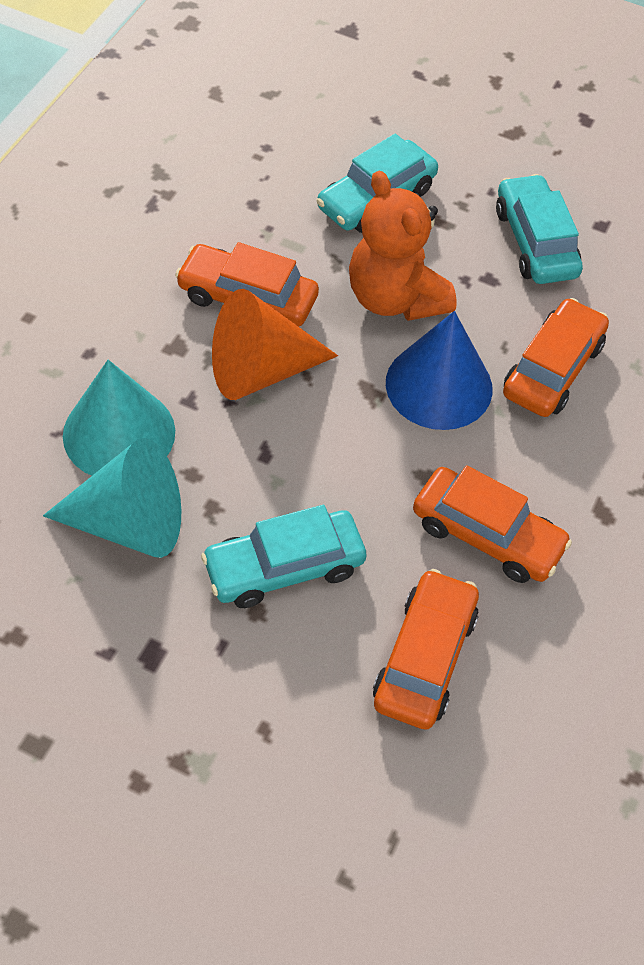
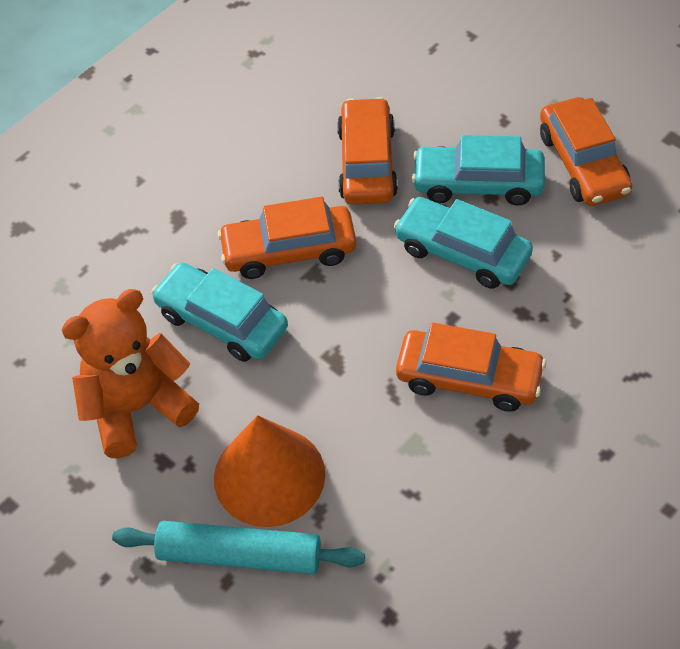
blue cone: [386,311,493,430] = 1 -> none = 0
turquoise cone: [43,438,181,558] [63,360,175,476] = 2 -> none = 0
turquoise rolling pin: none = 0 -> [112,521,365,574] = 1

